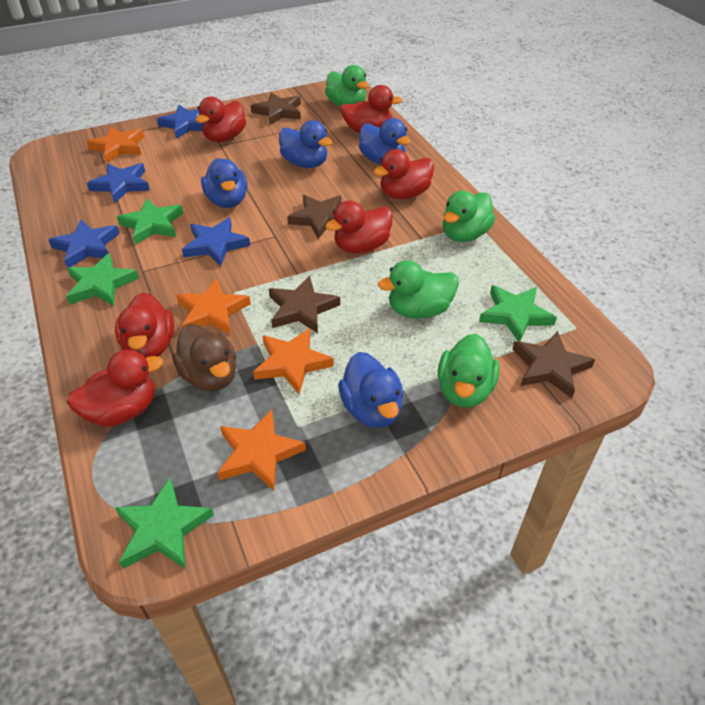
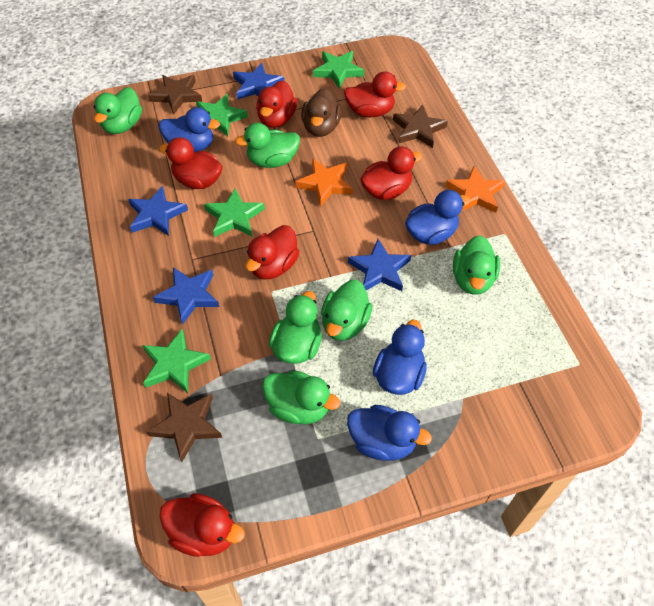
brown star: [251,93,301,125] [269,276,340,333] [287,195,341,239] [512,331,595,398] = 4 -> [147,393,222,462] [148,75,202,114] [393,105,448,148] = 3
green duck: [325,65,369,107] [378,260,459,319] [438,334,499,408] [443,191,495,242] = 4 -> [93,87,142,134] [235,123,300,168] [262,370,340,424] [269,291,322,364] [321,280,372,341] [453,235,500,295] = 6
orange star: [87,127,144,163] [176,278,251,334] [218,410,306,491] [253,328,334,394] = 4 -> [295,159,353,207] [446,166,505,213] = 2

